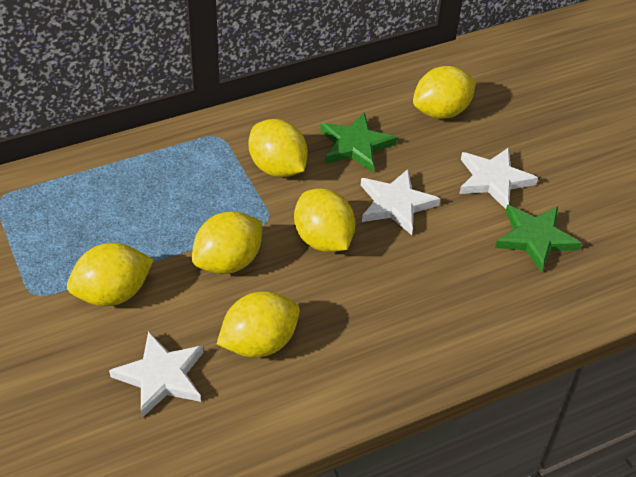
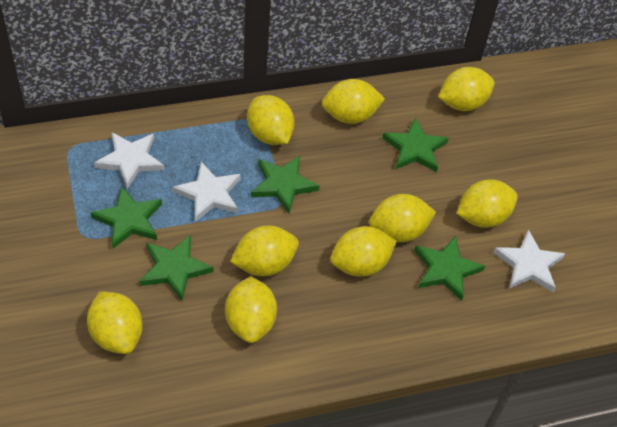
green star: [320,112,397,172] [495,205,582,272] = 2 -> [91,186,162,249] [140,235,213,301] [251,156,320,213] [382,118,449,172] [414,236,485,301] = 5
yellow lemon: [67,243,154,306] [192,211,263,274] [217,291,300,358] [249,119,308,177] [294,189,355,252] [413,66,476,119] = 6 -> [87,291,143,354] [225,276,277,343] [230,226,299,276] [247,95,295,145] [322,79,385,124] [331,226,397,277] [369,194,436,242] [439,67,494,111] [457,179,518,228] = 9

